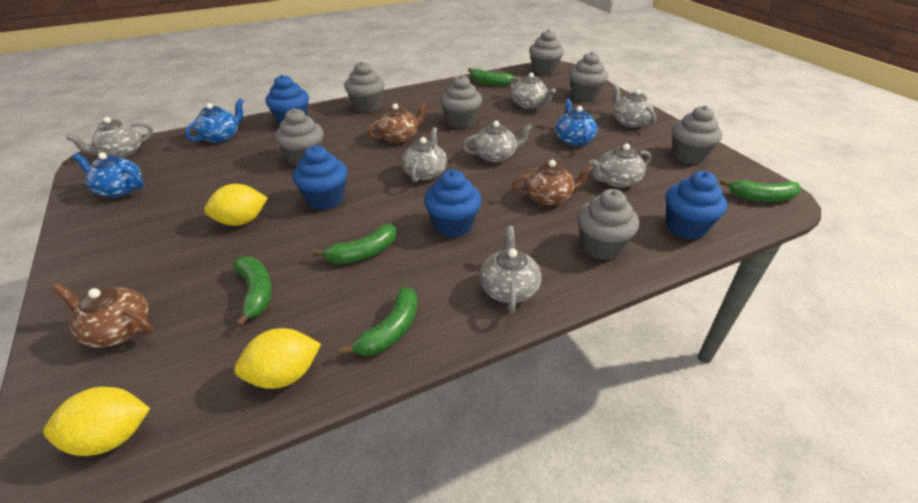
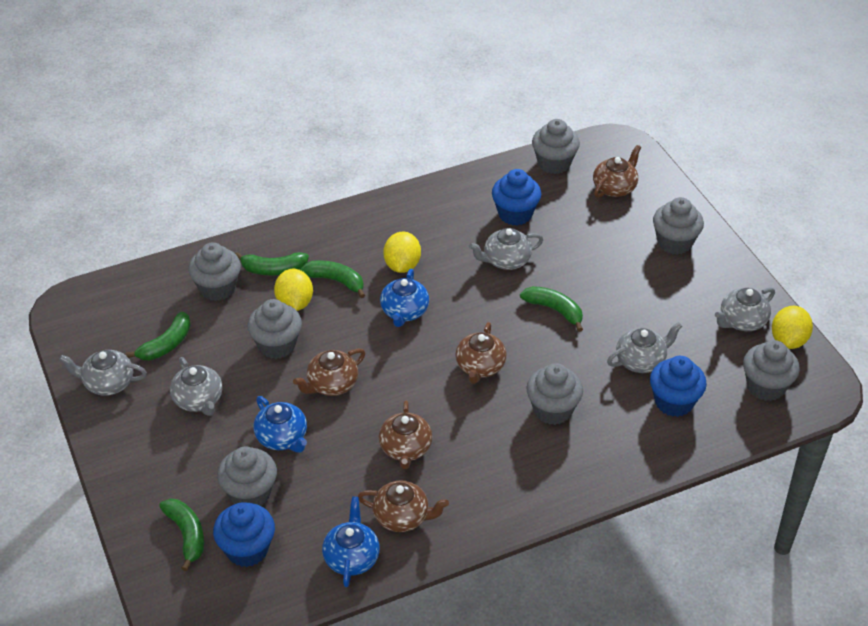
blue cupcake: [266,75,309,125] [293,146,348,210] [424,170,482,238] [666,171,727,239] = 4 -> [213,502,275,567] [492,169,541,226] [650,356,707,417] = 3
brown teapot: [52,284,153,347] [368,102,427,143] [512,160,594,205] = 3 -> [293,348,365,396] [358,480,449,532] [379,400,432,469] [455,322,507,384] [593,145,641,198] = 5
grey teapot: [66,117,153,158] [401,127,447,182] [462,121,533,163] [480,226,541,313] [509,72,556,109] [589,144,651,188] [613,84,656,128] = 7 -> [59,350,147,396] [170,357,223,416] [469,228,543,270] [607,322,682,373] [715,288,775,331] = 5

